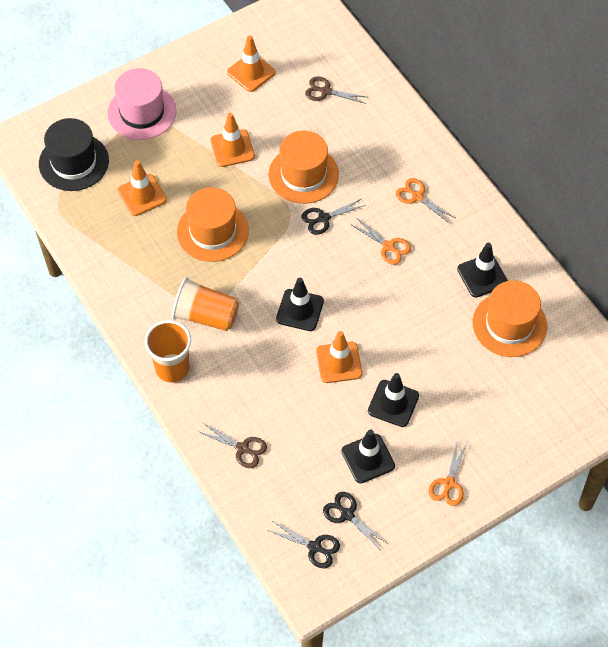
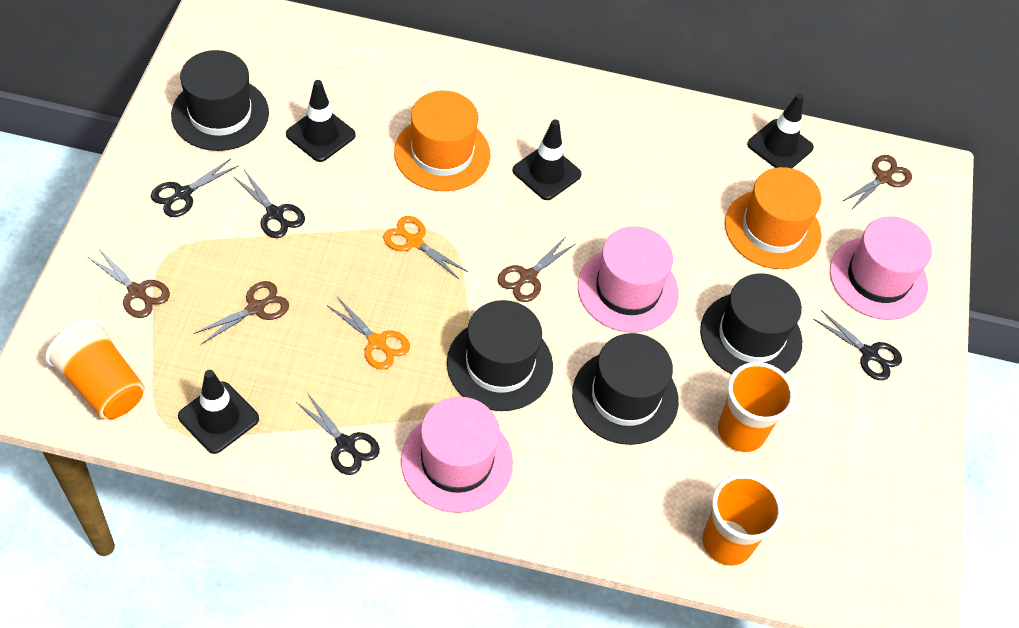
black hat: [39,118,109,191] = 1 -> [171,50,269,151] [447,300,553,411] [572,333,679,445] [700,274,802,374] = 4
black scissors: [268,521,340,568] [302,199,366,235] [323,492,387,549] = 3 -> [151,158,239,217] [233,170,305,238] [296,393,380,475] [813,310,902,380] = 4
brown scissors: [199,423,267,468] [305,76,366,104] = 2 -> [88,249,170,318] [193,281,289,344] [498,238,575,302] [843,155,912,210] = 4
orange cup: [145,320,191,383] [172,277,239,331] = 2 -> [45,319,145,419] [702,474,783,566] [718,362,795,452] = 3
orange hat: [177,187,249,262] [269,131,339,204] [472,281,547,357] = 3 -> [394,91,490,191] [725,167,821,269] = 2
orange scissors: [352,218,411,265] [396,178,455,224] [429,440,467,506] = 3 -> [327,297,410,370] [383,216,468,279] = 2
orange traffic cone: [118,160,167,216] [210,113,255,167] [227,36,276,92] [316,331,362,383] = 4 -> none = 0
pink hat: [108,68,176,140] = 1 -> [401,397,513,513] [578,226,679,333] [830,216,932,320] = 3

